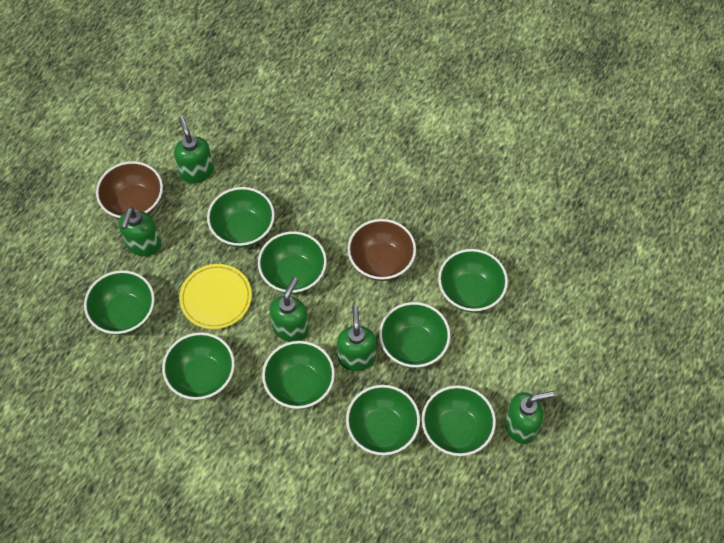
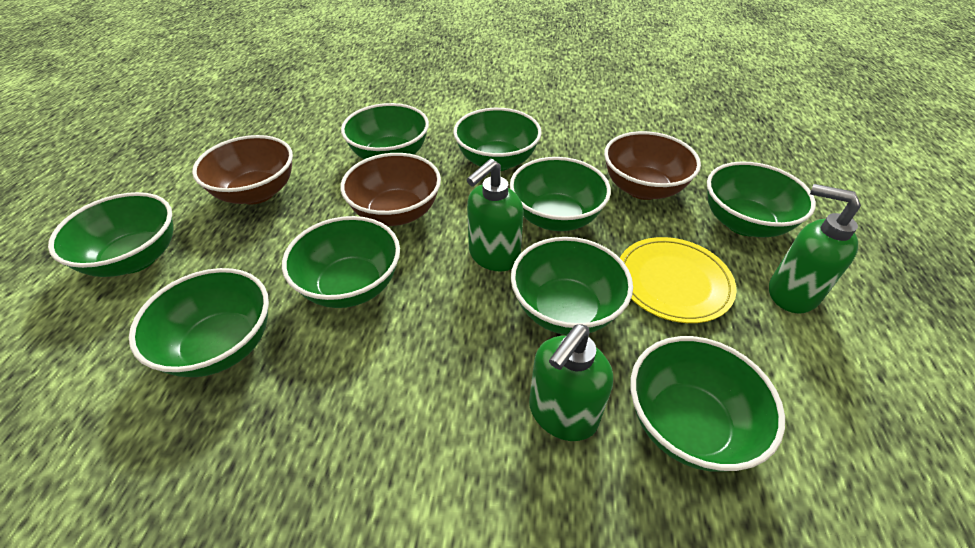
brown bowl: [96,161,163,219] [348,219,416,281] = 2 -> [192,135,293,205] [340,153,441,226] [604,131,701,200] = 3
green soap dispenser: [118,207,161,257] [174,116,214,183] [270,277,309,342] [337,306,376,371] [505,391,554,444] = 5 -> [467,159,523,272] [529,324,613,441] [769,184,861,313] = 3

